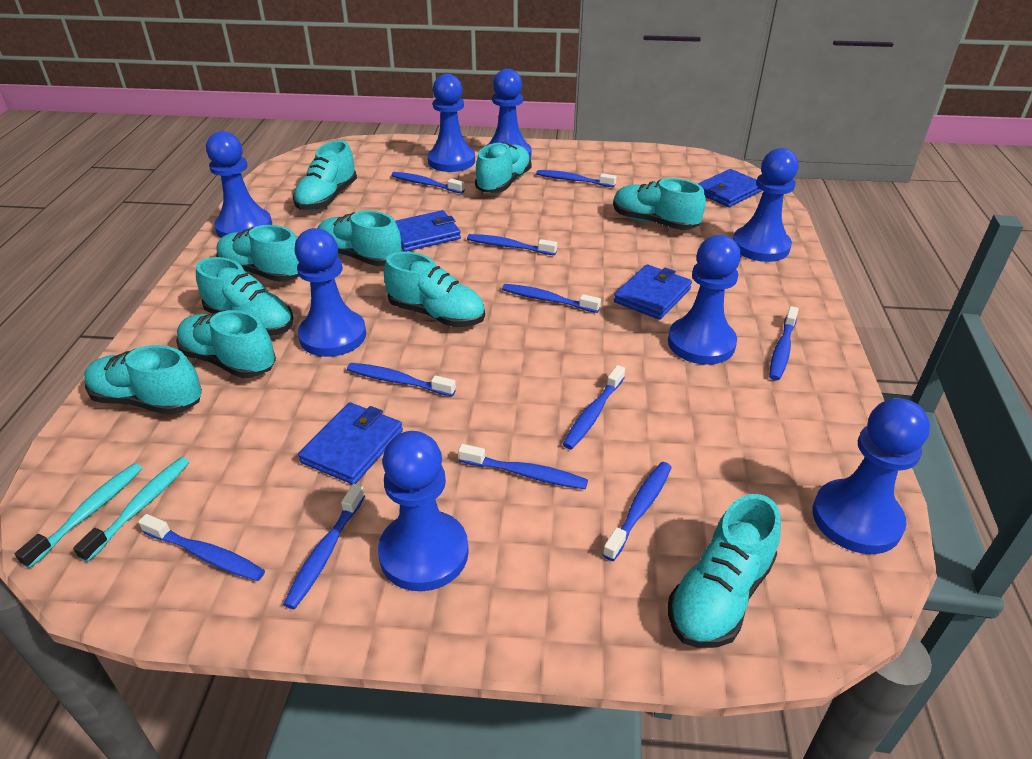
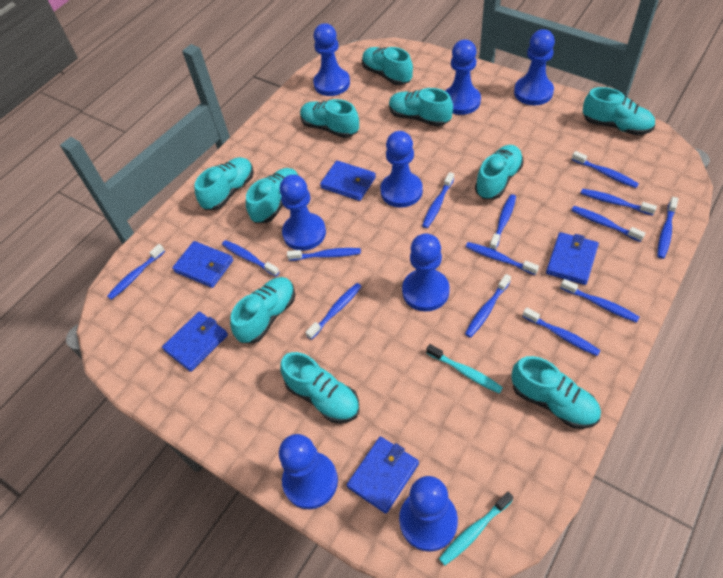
blue toothbrush: [138,514,265,581] [283,484,365,609] [347,363,456,396] [391,172,465,194] [458,444,588,489] [467,234,557,255] [502,284,601,313] [536,170,616,187] [563,365,625,449] [603,462,672,561] [769,306,799,380] = 11 -> [107,244,165,300] [222,240,280,277] [287,248,361,261] [306,283,362,340] [422,172,454,228] [465,274,511,338] [466,242,539,275] [489,194,516,250] [522,307,601,356] [561,279,640,323] [571,206,646,242] [572,151,639,188] [580,189,657,215] [657,197,678,259] = 14
blue wallet: [298,402,403,484] [395,210,461,252] [614,264,692,320] [698,169,763,207] = 4 -> [162,311,228,372] [172,241,233,288] [320,161,376,201] [347,437,419,514] [546,232,599,285] = 5

